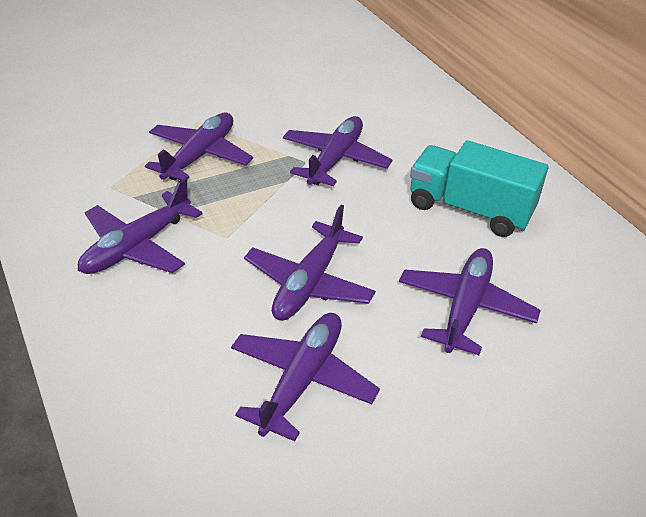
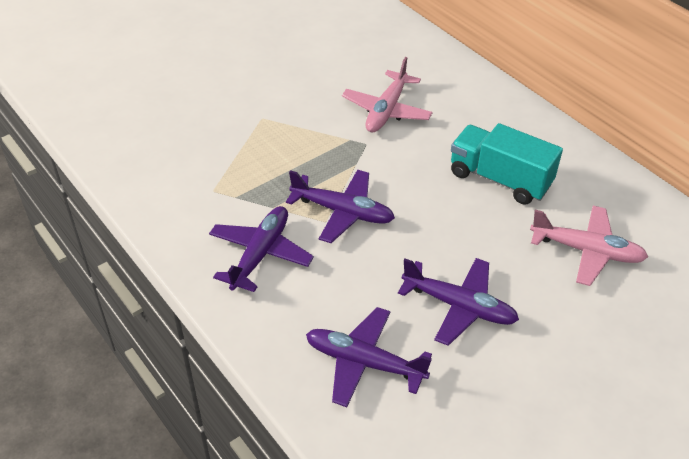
pink plane: none = 0 -> [342,57,433,133] [530,206,648,286] = 2
purple plane: [78,178,202,274] [145,113,253,180] [231,313,380,441] [244,205,376,321] [283,116,392,186] [399,248,541,355] = 6 -> [209,206,314,292] [286,170,395,243] [306,307,432,407] [398,258,519,346] = 4

